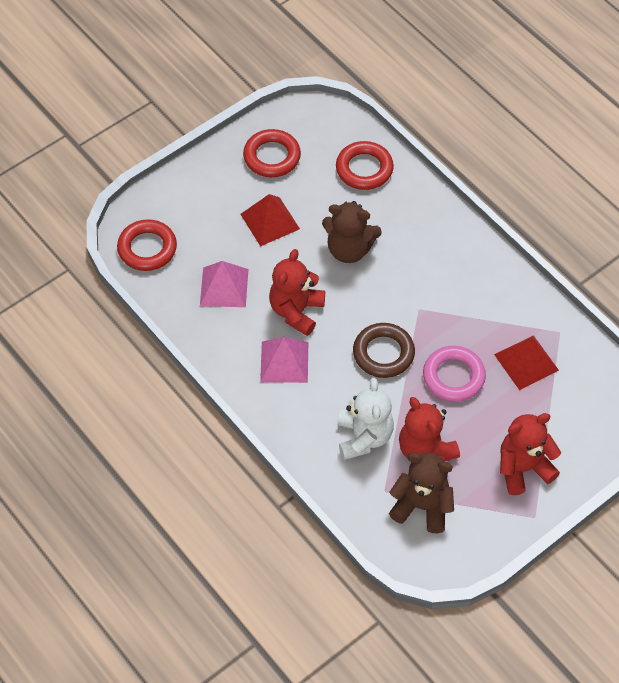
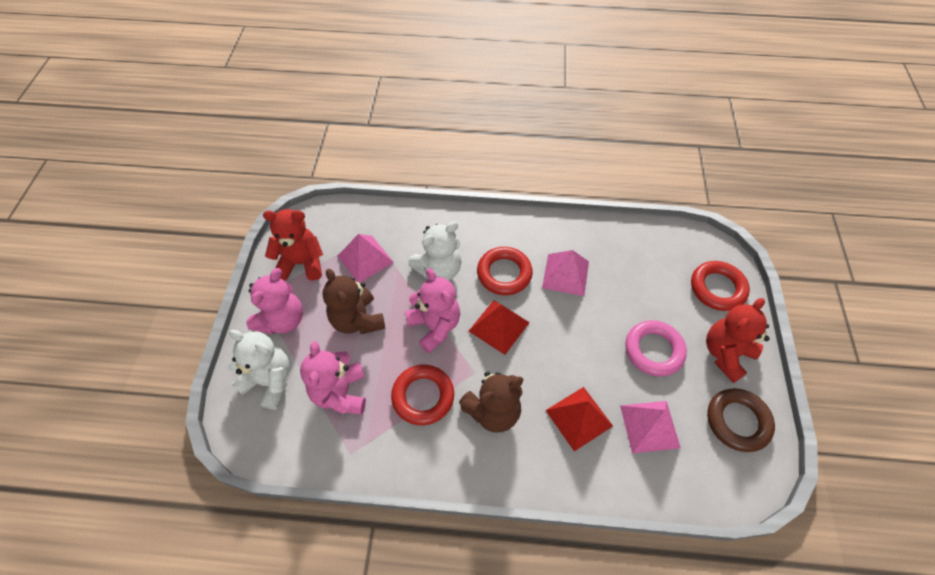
pink pyramid: [200,261,249,307] [260,337,308,383] = 2 -> [338,234,394,283] [542,250,589,296] [620,401,681,453] = 3
pink teddy bear: none = 0 -> [246,268,303,335] [300,341,366,415] [405,268,460,353] = 3
red teddy bear: [269,249,325,336] [399,397,460,461] [500,413,561,495] = 3 -> [263,209,323,281] [706,298,770,383] = 2
white teddy bear: [337,378,394,460] = 1 -> [227,330,290,410] [408,221,462,280] = 2

